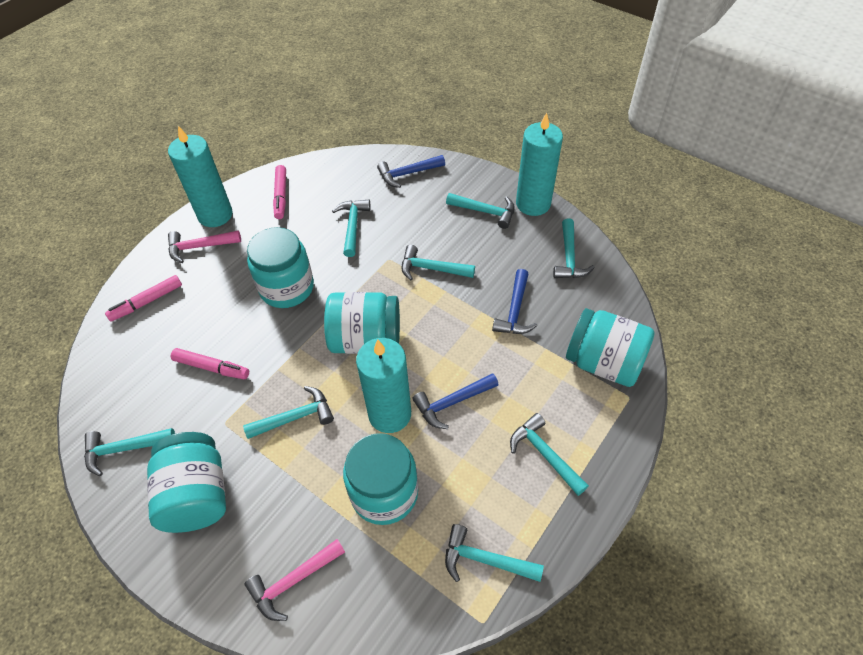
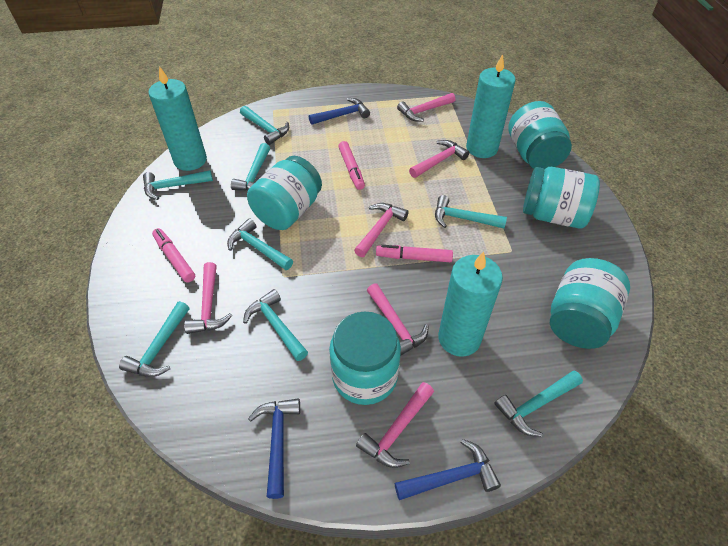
pink hammer: [168,230,241,263] [245,539,345,621] = 2 -> [184,262,232,334] [354,203,409,257] [356,382,434,468] [367,283,429,356] [397,93,455,122] [409,140,469,178] = 6

